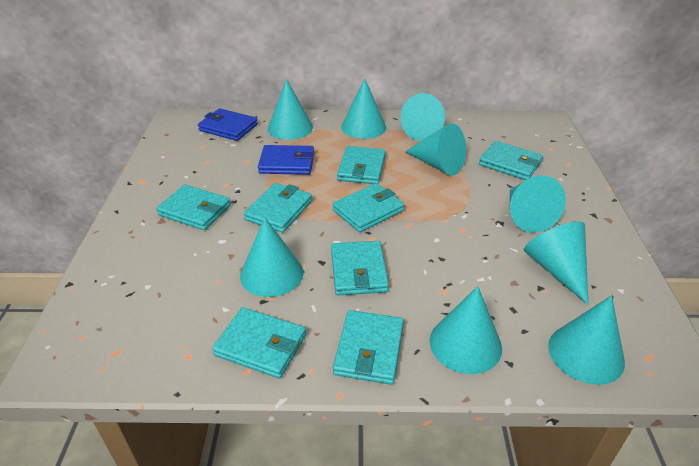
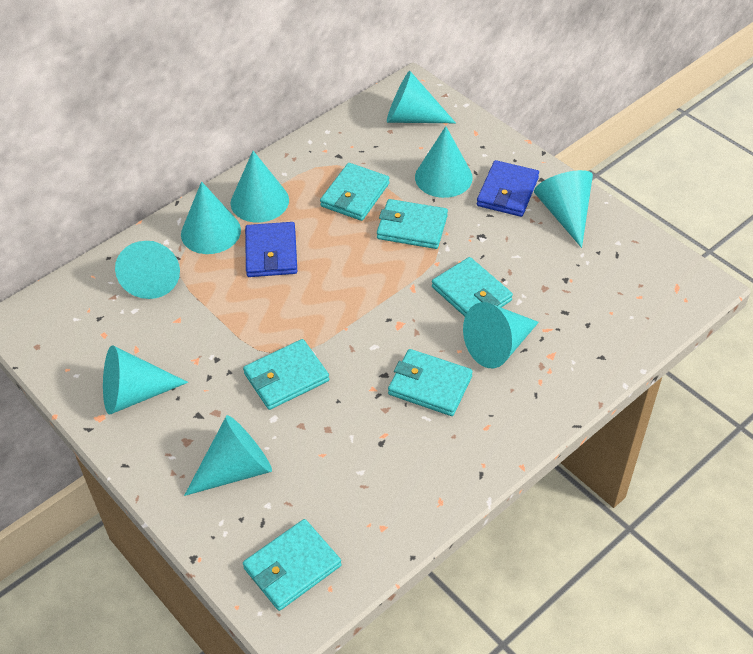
turquoise wallet: [156,185,231,230] [212,307,306,378] [244,183,312,233] [331,241,389,295] [332,183,405,232] [333,310,404,385] [337,146,386,184] [479,141,543,180] = 8 -> [243,339,329,410] [243,519,342,611] [320,163,389,221] [377,199,448,249] [388,349,473,416] [432,257,513,317] = 6

